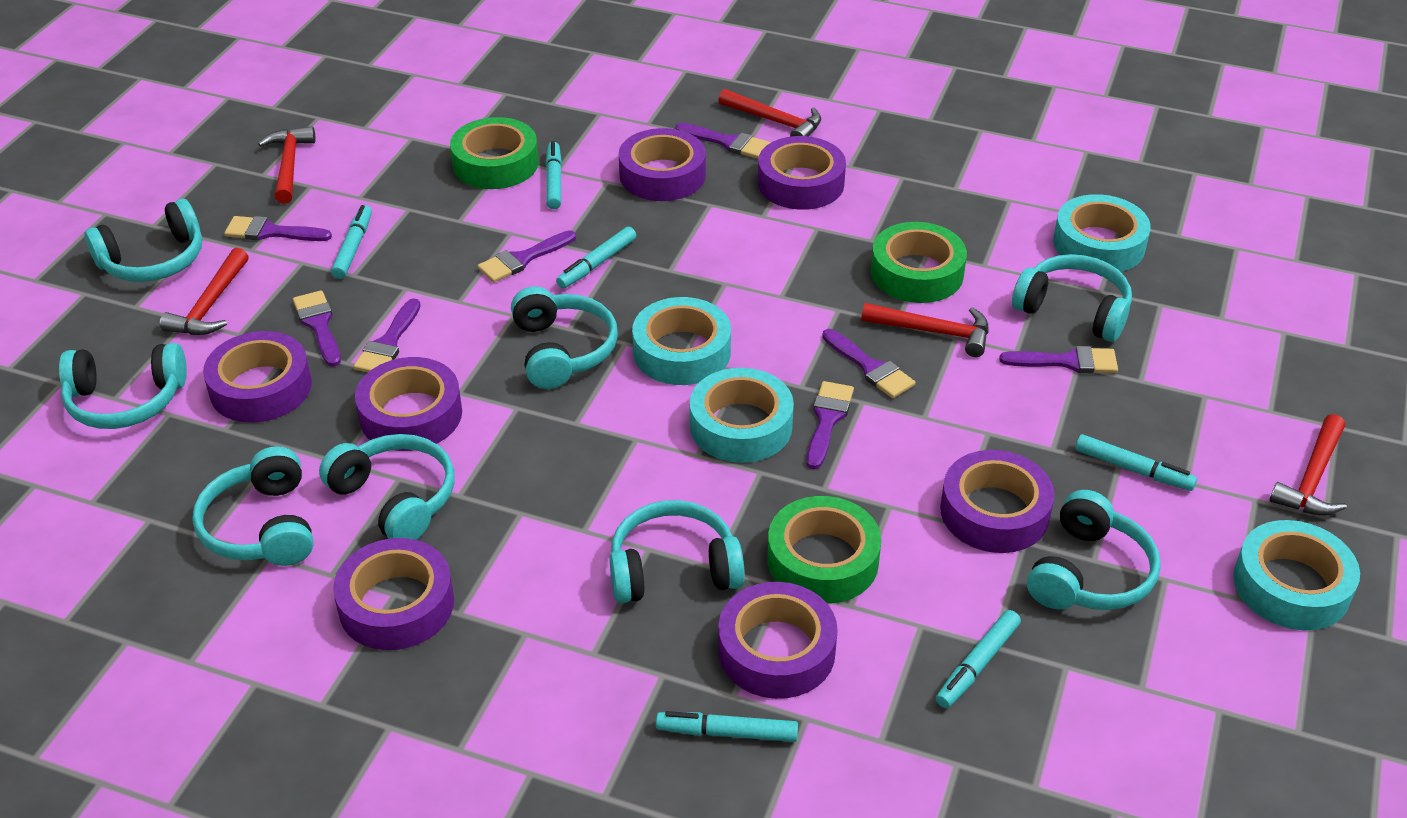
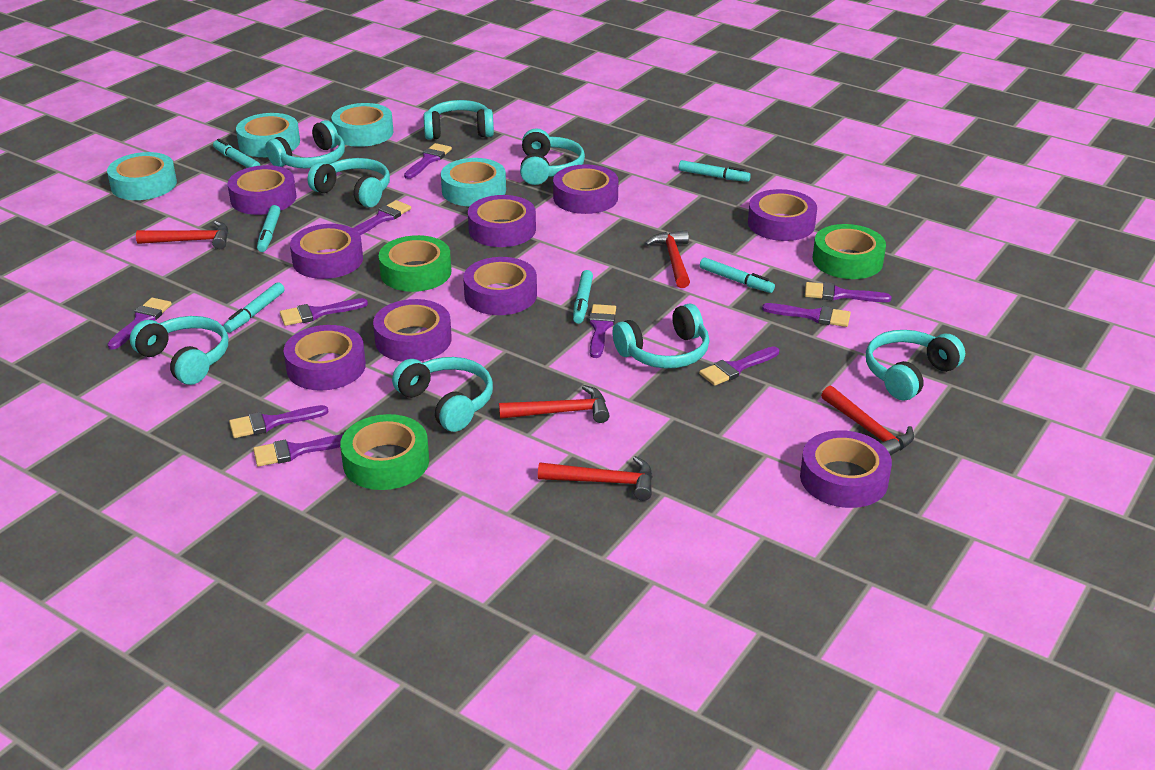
purple brush: [224,216,332,241] [293,290,341,367] [353,298,421,372] [478,230,576,282] [675,123,770,159] [806,381,854,469] [822,329,915,398] [999,346,1118,373] = 8 -> [108,298,172,350] [229,405,328,438] [253,434,343,467] [280,298,368,326] [353,200,411,235] [404,143,452,179] [589,304,616,358] [699,346,779,386] [762,303,851,327] [805,282,891,302] = 10
purple tape: [203,331,312,423] [333,538,454,650] [355,357,462,451] [619,128,706,201] [718,582,838,699] [758,136,846,210] [940,450,1055,553] = 7 -> [228,165,296,215] [284,325,366,391] [290,224,363,279] [373,299,452,362] [463,257,537,315] [468,195,536,247] [553,164,618,214] [748,189,817,241] [800,430,892,508] = 9

